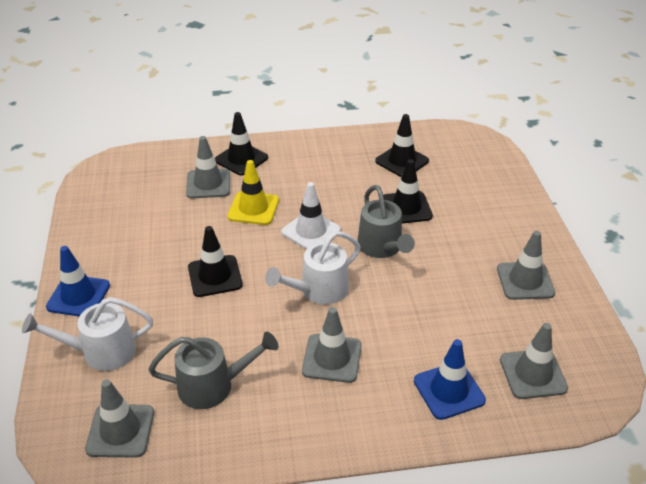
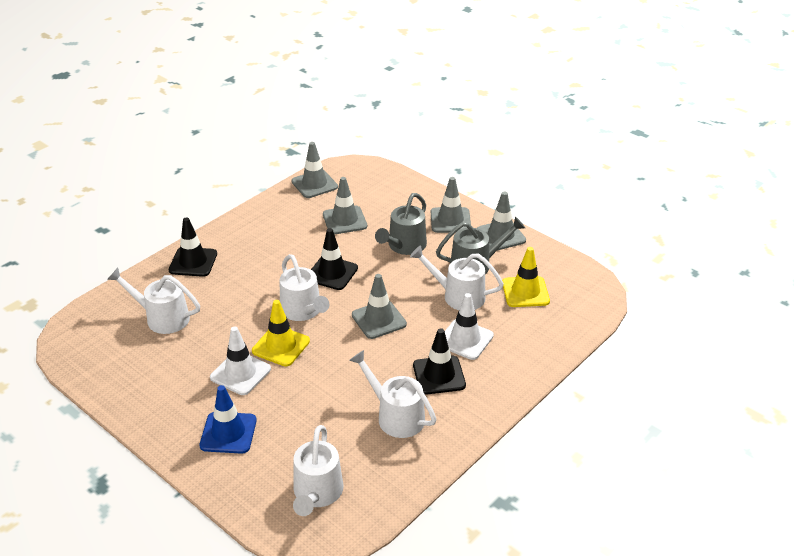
black traffic cone: [188,226,243,297] [215,112,268,175] [375,114,429,177] [383,159,433,224] = 4 -> [169,217,217,277] [311,228,358,290] [413,328,466,395] = 3
blue traffic cone: [46,246,110,316] [414,339,486,420] = 2 -> [200,385,257,454] = 1
white traffic cone: [281,182,341,250] = 1 -> [210,326,271,395] [445,293,494,360] = 2
white watering can: [22,297,153,371] [265,231,361,305] = 2 -> [107,268,200,334] [280,254,329,321] [293,425,343,516] [349,350,437,438] [410,245,504,310] = 5
yellow traffic cone: [228,160,279,225] = 1 -> [252,300,310,366] [502,247,550,307] = 2

